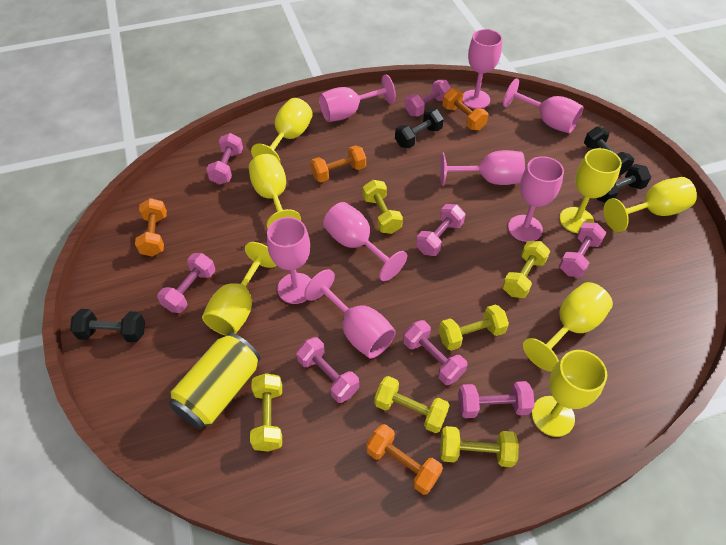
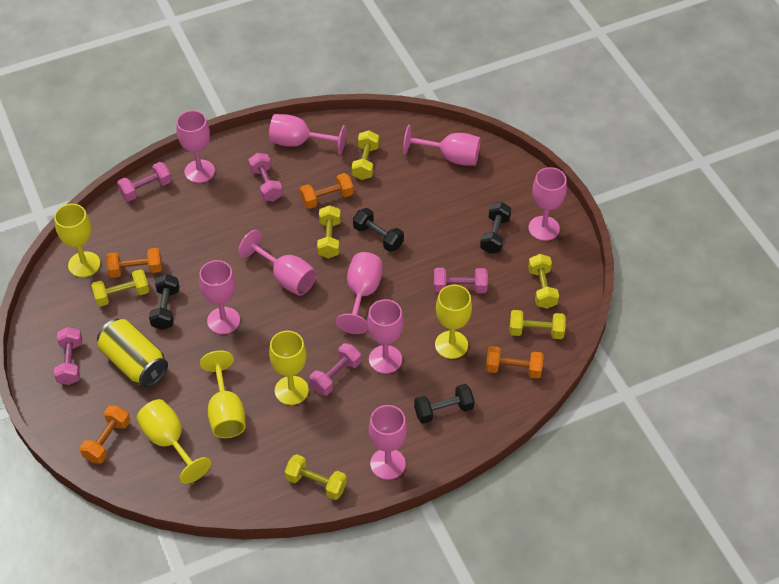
pink dumbbell: [157,253,215,313] [206,133,243,185] [296,337,359,403] [403,320,467,385] [405,80,452,117] [416,204,466,256] [458,381,535,418] [559,222,606,277] = 8 -> [54,327,82,385] [117,162,171,201] [248,153,283,201] [309,343,361,395] [434,268,488,293] = 5
pink goblet: [267,217,311,304] [304,269,396,358] [319,75,396,122] [323,202,407,281] [440,150,525,186] [462,29,502,109] [503,78,584,134] [508,156,564,242] = 8 -> [176,110,215,183] [199,260,240,334] [238,230,317,296] [269,114,346,155] [336,252,383,334] [367,299,404,374] [369,405,407,480] [403,125,481,166] [528,167,567,241] = 9
yellow goblet: [202,242,277,336] [249,154,301,229] [251,98,313,163] [523,282,613,372] [532,350,607,437] [559,148,622,233] [604,177,697,232] = 7 -> [54,204,100,277] [137,399,211,484] [200,351,246,438] [269,331,309,405] [435,285,472,359] = 5

